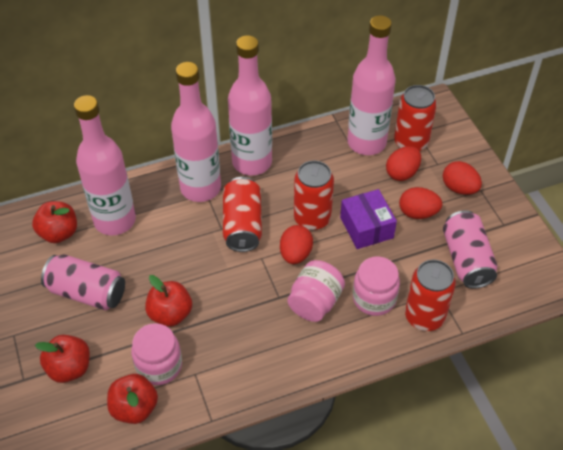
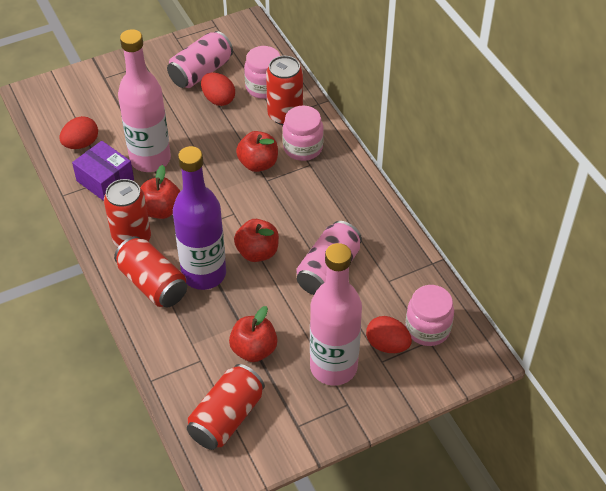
pink bottle: [74,95,136,235] [171,62,221,202] [228,35,272,176] [347,15,396,155] = 4 -> [118,29,171,172] [310,243,362,386] = 2
purple bottle: none = 0 -> [173,146,226,290] = 1
red egg: [280,225,313,264] [386,146,421,181] [399,187,442,219] [443,161,482,195] = 4 -> [59,116,98,149] [201,72,235,106] [366,316,412,353] = 3

